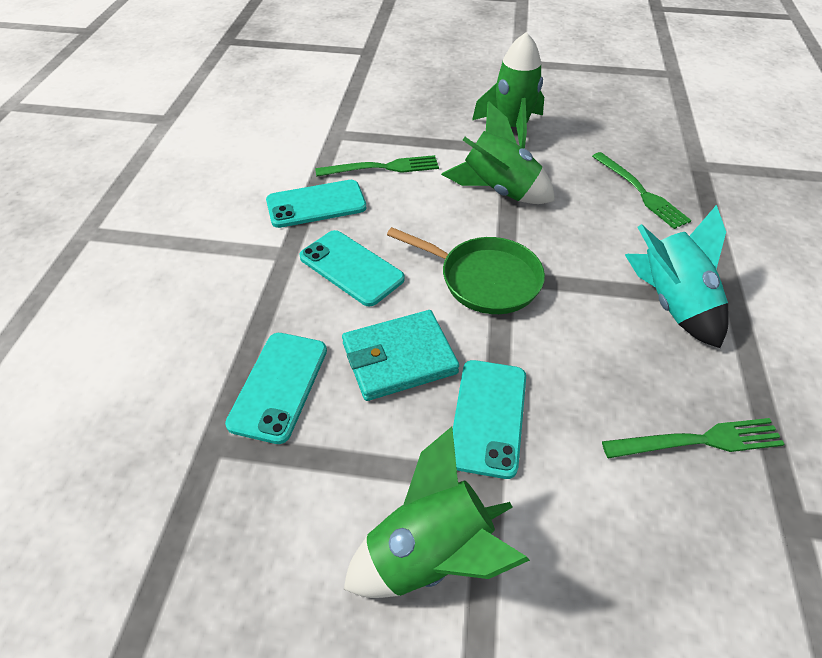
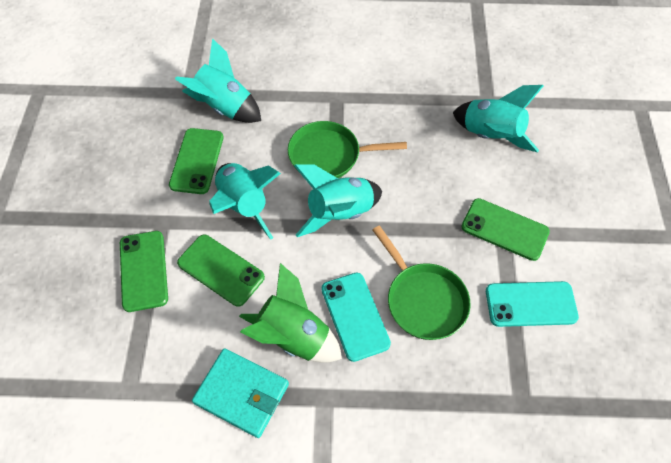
green fork: [315,155,439,177] [592,152,692,229] [602,418,785,458] = 3 -> none = 0
green pan: [387,227,545,314] = 1 -> [288,121,407,178] [373,225,471,340] = 2
green phone: none = 0 -> [120,231,168,312] [169,128,224,194] [177,234,265,307] [461,198,550,261] = 4
green rocket: [344,427,530,598] [441,101,555,204] [472,32,544,149] = 3 -> [239,263,342,363] = 1
turquoise phone: [225,333,327,444] [266,180,366,228] [299,230,405,306] [453,360,526,479] = 4 -> [321,273,391,362] [486,281,579,327] = 2
turquoise rocket: [625,205,729,348] = 1 -> [175,38,261,123] [209,163,281,240] [294,164,382,237] [453,85,544,152] = 4

